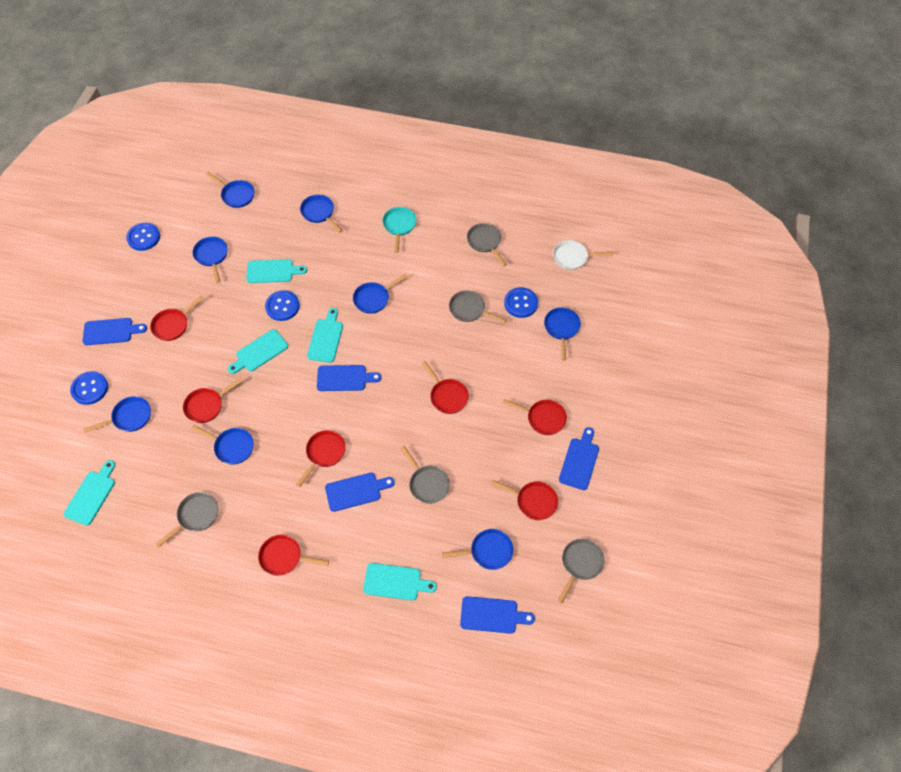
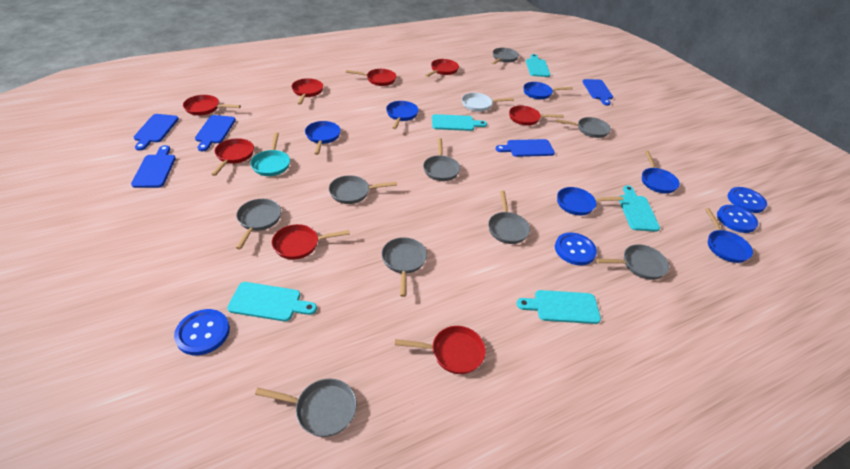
blue pan: [83,396,151,433] [191,425,254,465] [192,237,228,283] [206,172,254,208] [300,195,343,232] [353,274,408,314] [442,529,513,570] [544,307,581,361] = 8 -> [305,121,341,155] [386,101,419,129] [523,82,573,99] [557,187,623,216] [642,151,680,194] [705,208,753,263] = 6
grey pan: [156,492,218,548] [400,446,450,504] [449,290,507,323] [467,223,507,266] [557,539,605,603] = 5 -> [236,199,281,250] [255,378,357,437] [329,175,397,204] [382,237,427,297] [423,138,460,181] [488,191,530,244] [492,48,519,65] [556,117,611,138] [596,244,669,280] = 9
red pan: [150,295,204,341] [183,378,243,423] [258,535,329,576] [296,430,346,487] [421,361,469,414] [491,480,558,520] [503,399,567,435] = 7 -> [183,95,241,115] [211,138,254,176] [272,224,350,260] [292,78,323,105] [346,69,396,86] [395,326,486,374] [425,59,459,77] [509,105,564,125] = 8

